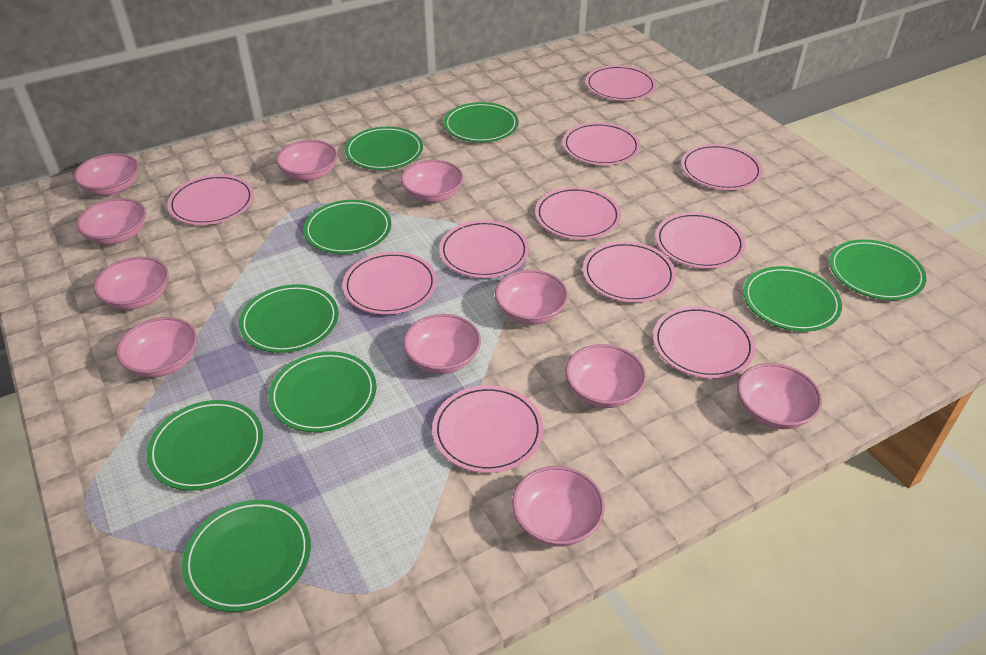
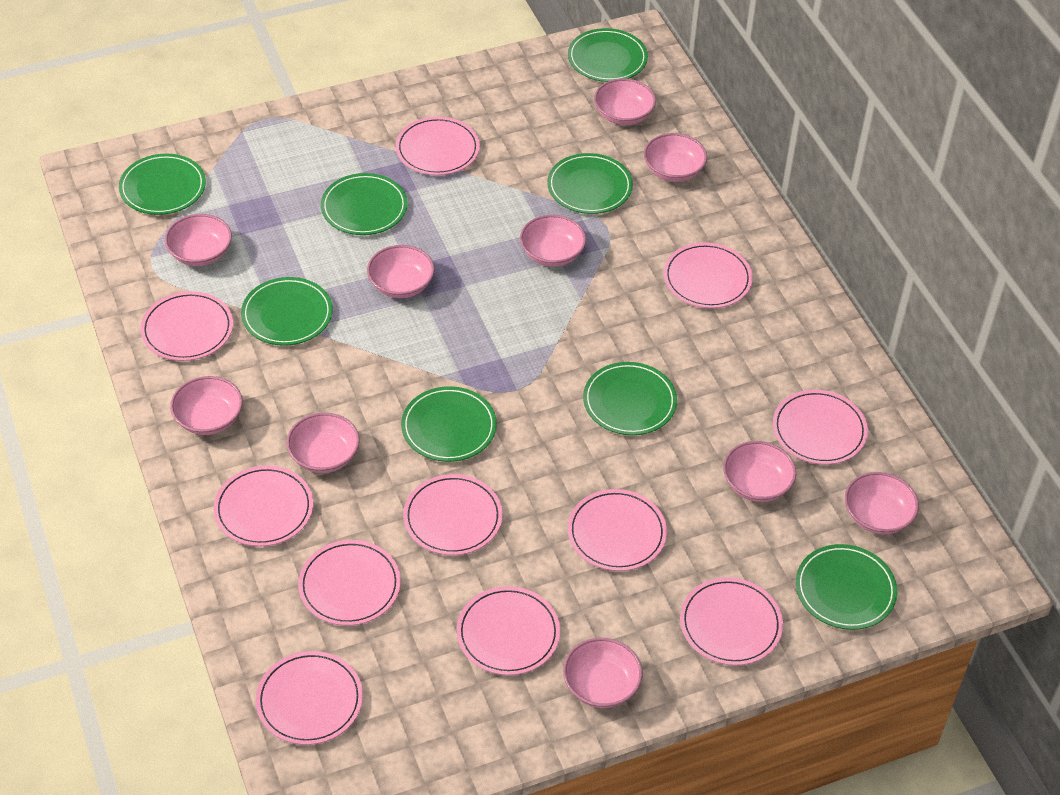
green plate: [147,400,263,491] [182,500,311,612] [239,284,339,353] [269,351,377,432] [304,200,391,254] [345,127,423,170] [444,102,518,142] [743,266,842,332] [829,239,927,300] = 9 -> [119,154,206,215] [241,277,333,346] [321,173,408,235] [401,386,497,462] [547,153,633,214] [568,28,648,82] [583,362,677,435] [796,544,897,630] = 8
pink bowl: [73,153,139,196] [76,198,146,245] [93,257,169,310] [116,317,197,377] [276,140,337,181] [401,160,463,202] [403,314,481,374] [495,270,568,324] [512,466,605,546] [565,344,646,408] [737,363,822,429] = 11 -> [165,214,232,266] [170,376,243,435] [286,413,360,473] [367,245,435,298] [520,215,586,267] [563,638,643,708] [594,78,656,125] [644,133,707,182] [723,441,796,502] [845,472,919,534] = 10

